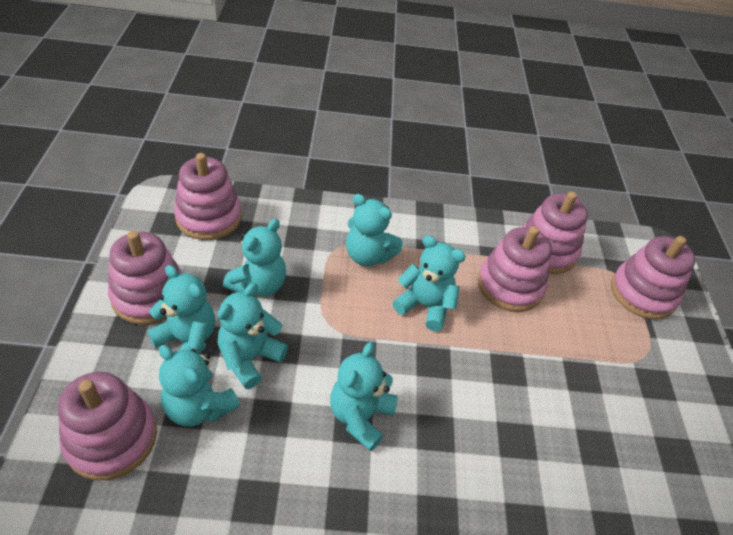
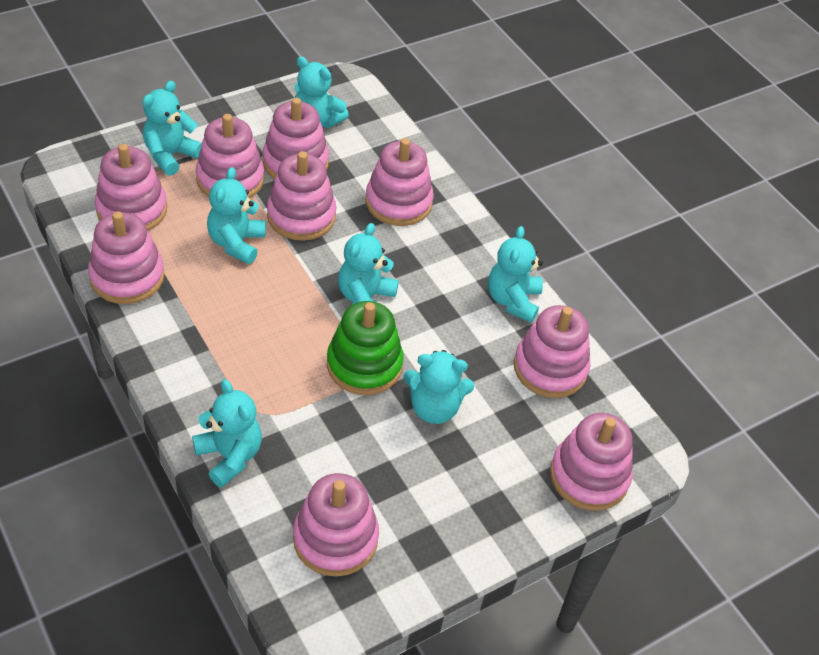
green stacking toy: none = 0 -> [327,301,404,395] = 1
pink stacking toy: [58,372,157,480] [108,231,183,325] [174,153,242,240] [478,226,552,312] [522,191,588,274] [611,236,695,320] = 6 -> [88,211,165,304] [95,144,167,231] [196,114,264,198] [263,98,329,179] [267,151,336,241] [293,473,379,577] [365,138,434,226] [514,305,590,398] [550,413,633,511] = 9

